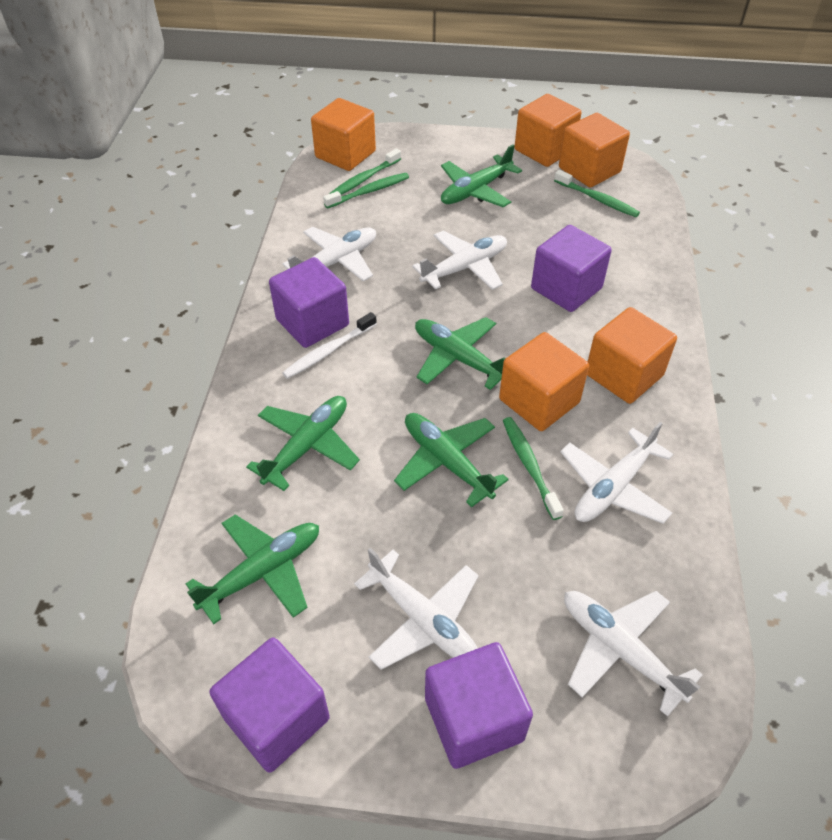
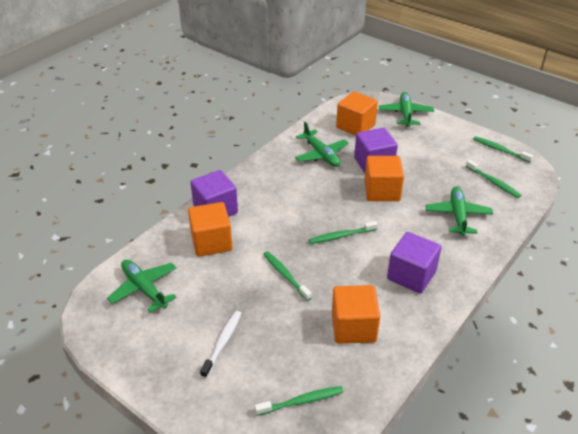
green plane: [186,515,319,624] [246,396,360,491] [394,413,509,507] [415,317,506,390] [441,144,522,207] = 5 -> [107,259,176,313] [295,122,349,167] [379,92,434,127] [426,186,493,236] = 4
green toothbrush: [323,173,409,209] [329,148,401,195] [503,417,564,520] [554,170,640,217] = 4 -> [255,386,343,416] [263,251,312,301] [309,221,378,244] [466,160,521,198] [473,136,533,163] = 5
orange cube: [311,98,376,171] [499,332,589,431] [515,94,582,167] [559,113,630,188] [587,307,677,404] = 5 -> [188,202,232,257] [332,285,380,344] [336,91,378,136] [364,156,404,201] = 4
purple cube: [210,638,330,773] [269,257,349,348] [425,642,533,769] [531,225,612,312] = 4 -> [190,170,238,217] [354,128,398,173] [387,232,441,294] = 3
white plane: [283,227,376,281] [354,548,479,670] [412,230,507,290] [560,422,673,524] [564,591,703,717] = 5 -> none = 0

